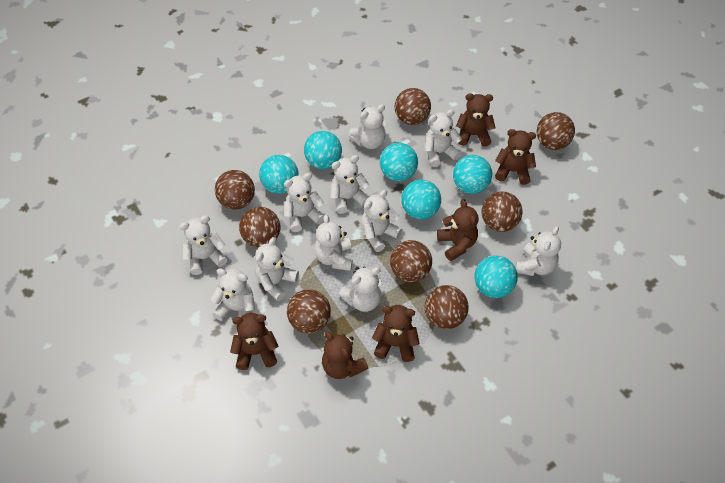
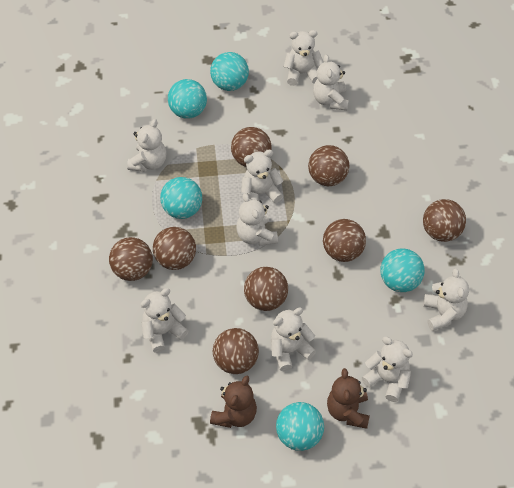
brown teddy bear: [230,313,278,370] [322,331,368,379] [372,305,419,362] [437,199,478,261] [456,93,496,147] [495,129,536,185] = 6 -> [210,376,257,428] [327,368,370,429] = 2
turquoise ball: [259,155,299,194] [304,131,342,169] [380,143,418,181] [401,180,441,219] [453,155,492,194] [474,255,518,298] = 6 -> [160,177,202,219] [168,79,207,119] [210,52,249,91] [276,402,324,451] [380,248,425,292] = 5
white teddy bear: [179,215,227,275] [211,268,255,321] [255,237,299,301] [284,173,324,232] [314,214,353,271] [330,155,370,214] [338,266,382,312] [348,104,386,149] [361,190,402,252] [425,109,462,167] [515,226,561,276] = 11 -> [127,119,166,172] [140,288,189,353] [236,193,278,246] [241,150,283,203] [271,307,316,371] [284,30,323,86] [313,54,349,110] [362,337,413,402] [423,268,469,331] = 9

